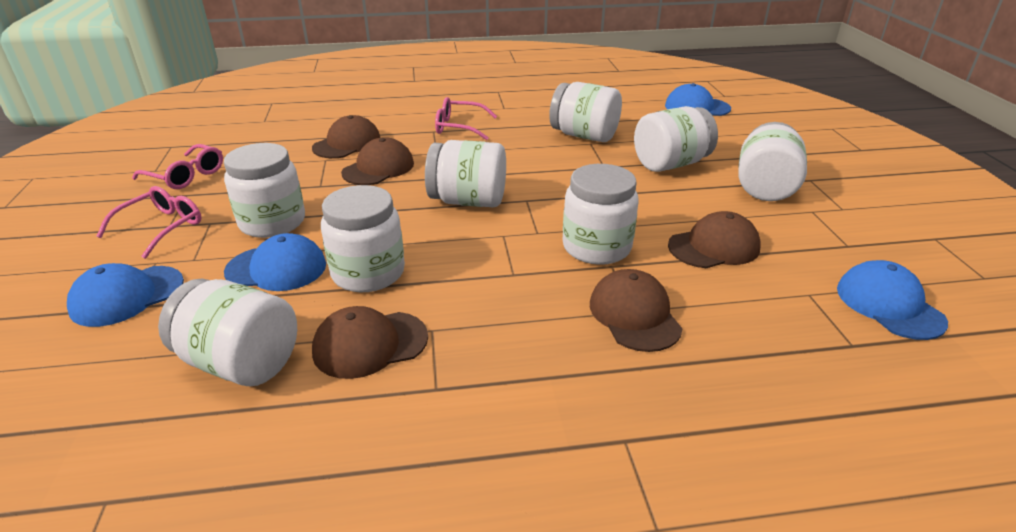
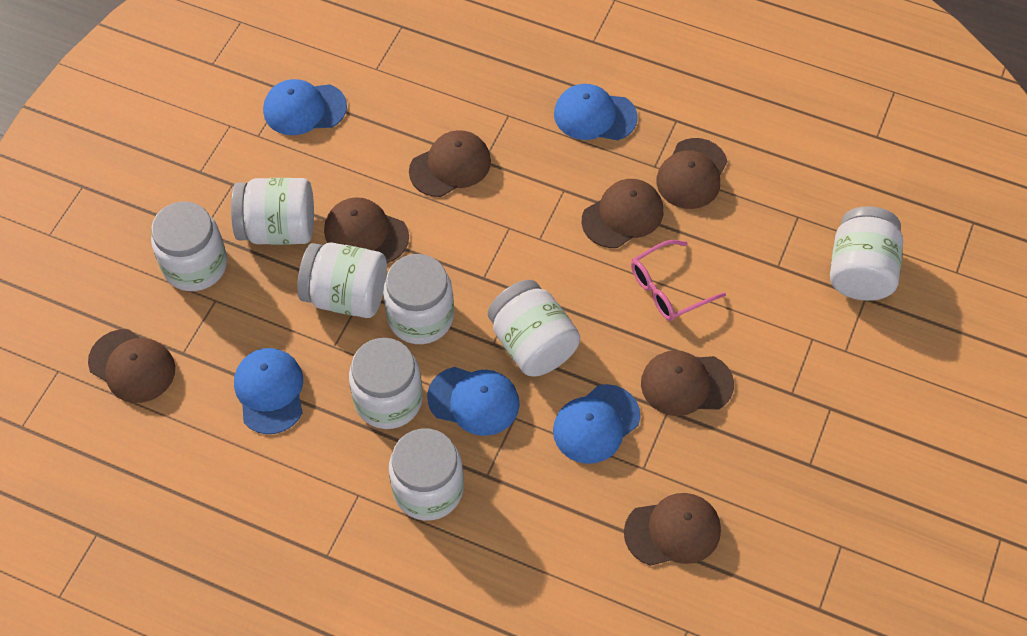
blue cap: [67,263,184,327] [224,233,326,291] [665,83,731,116] [837,260,948,340] = 4 -> [234,348,303,434] [263,79,347,135] [427,367,520,436] [553,384,640,464] [554,84,637,140] = 5
brown cap: [312,115,380,158] [312,306,428,379] [341,137,414,185] [590,269,683,352] [668,211,761,268] = 5 -> [88,329,175,403] [324,197,409,263] [409,130,491,197] [582,179,663,248] [624,493,721,566] [641,350,734,416] [656,138,727,209] = 7
pink glasses: [96,186,201,259] [132,144,223,189] [435,97,497,140] = 3 -> [631,240,726,321] = 1

